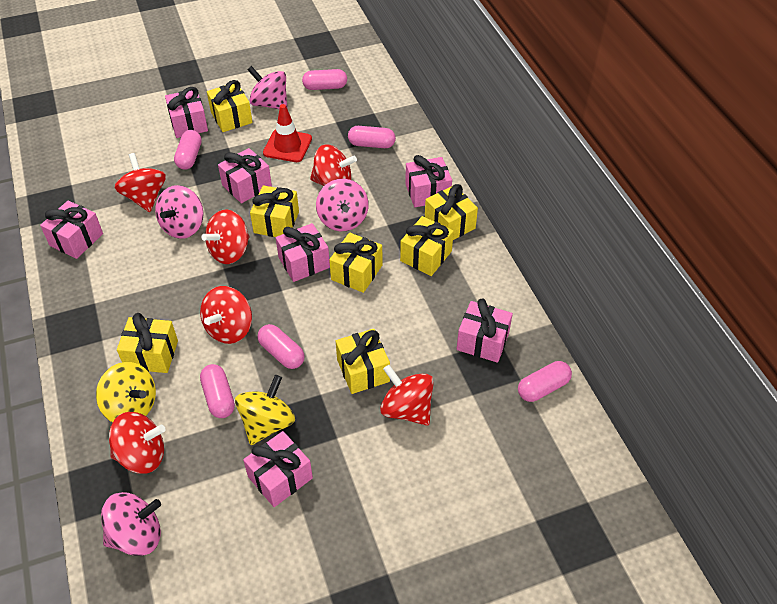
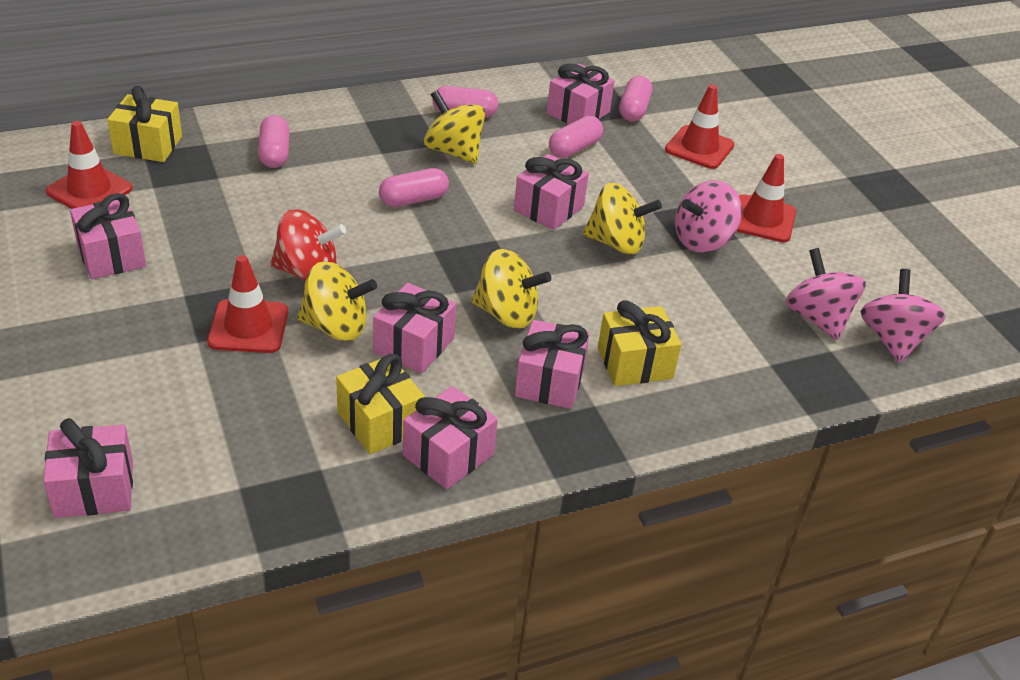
pink capsule: [174,130,202,169] [200,364,235,418] [257,324,305,369] [302,69,347,90] [348,126,396,148] [518,361,572,402] = 6 -> [258,115,290,168] [379,168,449,207] [433,86,498,118] [549,116,603,158] [619,76,652,122] = 5
pink spinning top: [101,492,161,556] [155,185,204,239] [247,66,288,109] [316,179,369,231] = 4 -> [675,180,742,253] [785,248,866,340] [860,269,946,363] = 3
red spinning top: [109,412,166,474] [114,153,166,212] [200,286,252,344] [202,209,250,264] [310,144,357,186] [380,365,434,426] = 6 -> [270,209,346,281] = 1
red traffic cone: [263,104,312,162] = 1 -> [46,121,133,209] [207,255,288,353] [665,84,735,169] [736,154,796,243] = 4
yellow gift: [117,313,178,373] [207,80,253,132] [250,185,299,237] [329,232,382,293] [336,329,390,394] [400,216,454,276] [425,184,478,240] = 7 -> [107,86,182,162] [336,354,425,454] [598,300,682,386] = 3
yellow spinning top: [96,362,156,422] [235,375,295,445] = 2 -> [297,261,377,341] [424,90,485,164] [471,249,551,329] [583,183,662,255] = 4

